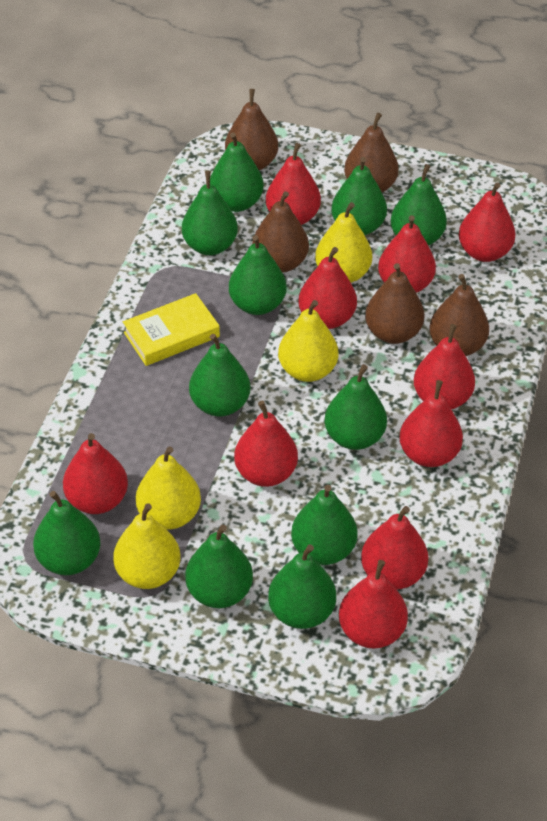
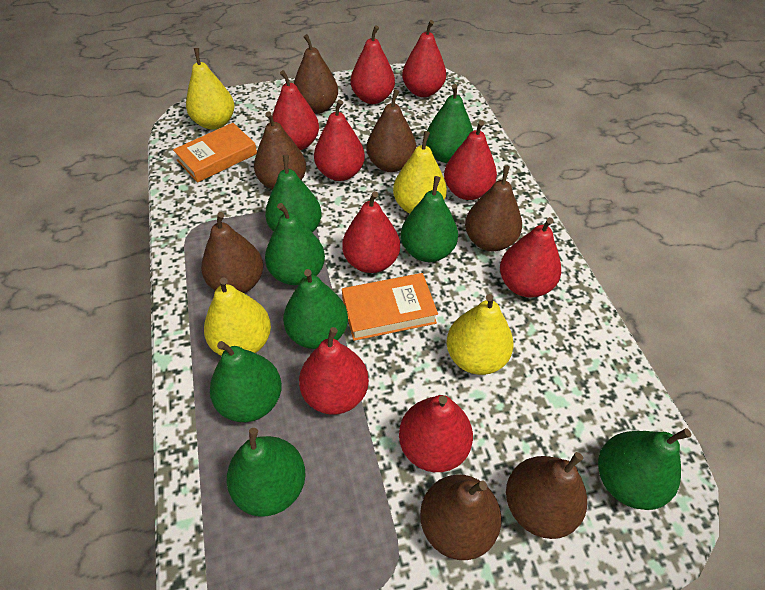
brown pear: [225,89,278,170] [252,191,309,273] [344,113,399,193] [365,263,425,344] [429,274,489,356] = 5 -> [201,212,263,293] [254,112,306,190] [294,34,338,114] [366,89,416,172] [420,474,501,560] [465,166,522,251] [506,452,587,539] = 7
green pear: [33,491,101,575] [182,171,238,255] [185,525,253,608] [189,334,250,417] [210,132,264,212] [229,235,287,315] [268,544,336,629] [291,485,358,565] [325,364,387,450] [331,157,387,235] [390,164,447,246] = 11 -> [210,341,282,422] [227,428,306,517] [265,154,322,233] [265,203,325,285] [283,269,348,349] [401,176,458,262] [426,84,473,163] [598,428,691,510] = 8
orange book: none = 0 -> [173,123,257,183] [342,273,438,341] = 2
red pear: [63,433,128,514] [234,401,298,487] [266,143,321,225] [298,247,357,329] [339,560,408,648] [361,506,428,590] [378,215,436,293] [399,380,463,467] [414,324,475,409] [459,182,516,262] = 10 -> [272,70,319,150] [299,327,369,415] [314,100,365,181] [342,191,400,273] [351,25,395,104] [399,395,473,472] [402,20,446,97] [444,120,497,200] [500,217,561,298] = 9
yellow book: [123,293,220,366] = 1 -> none = 0

